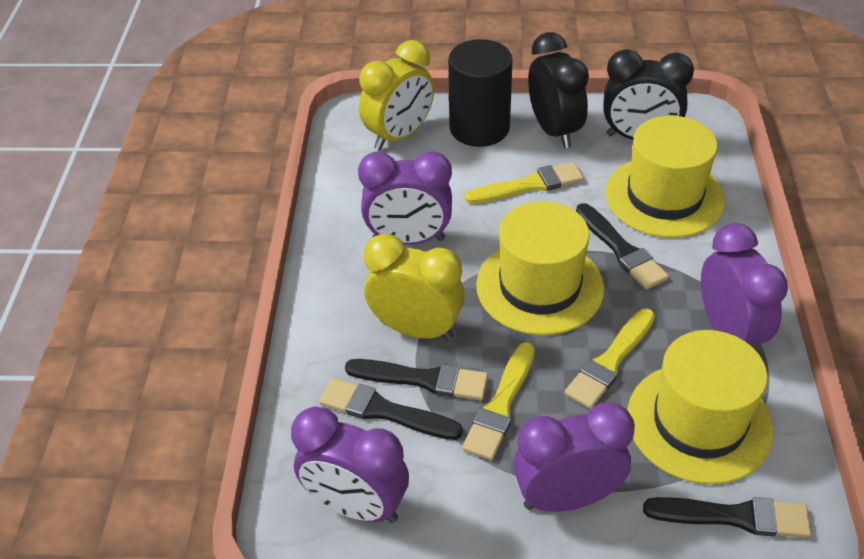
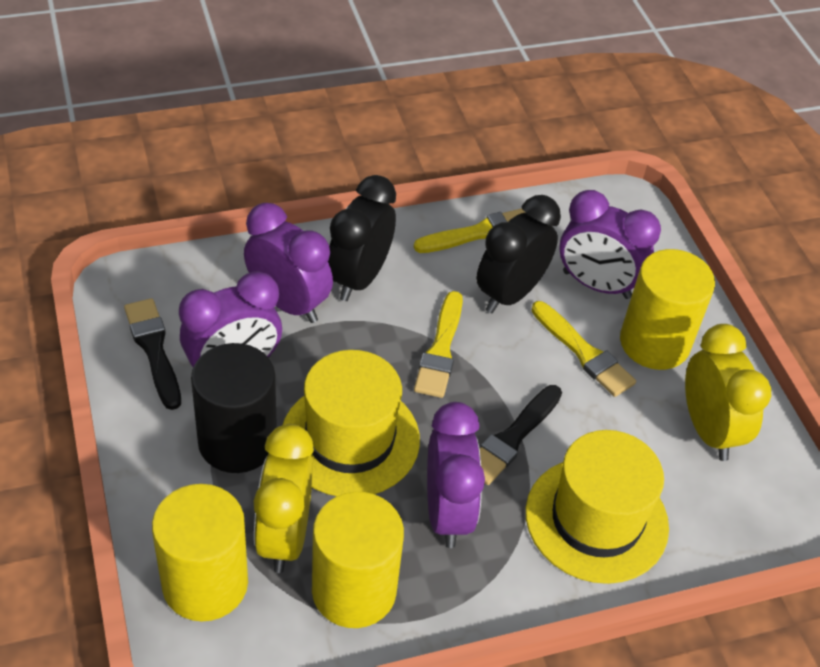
black brush: [319,378,463,440] [345,359,488,400] [576,203,669,290] [643,497,811,538] = 4 -> [124,298,181,410] [480,385,562,485] = 2
yellow cylinder: none = 0 -> [152,484,248,621] [312,492,404,628] [620,249,715,370] = 3
yellow hat: [476,201,604,335] [605,116,725,238] [627,330,774,484] = 3 -> [283,350,420,496] [526,430,669,584] = 2

